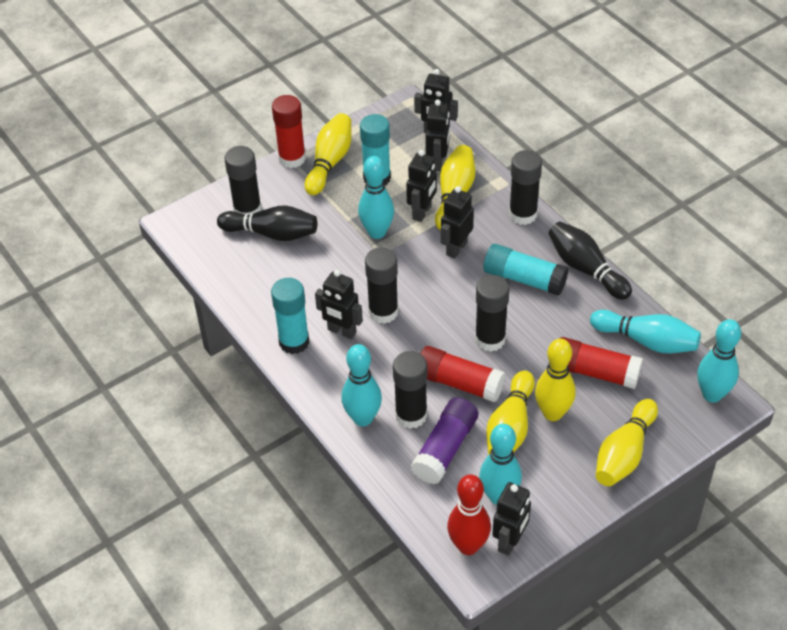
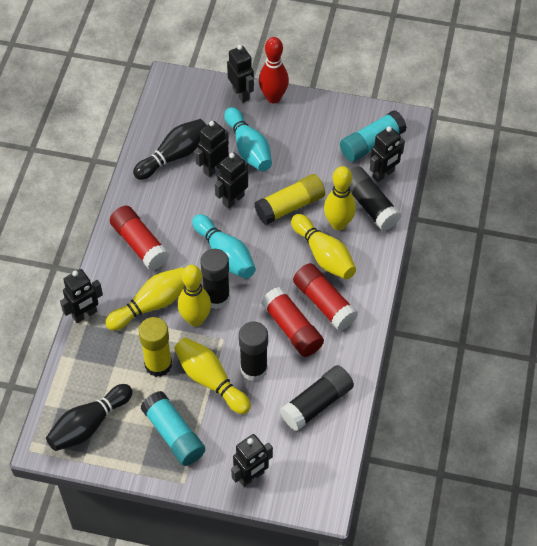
black glue stick: [225,146,262,215] [365,248,399,324] [393,351,427,429] [475,275,509,352] [509,150,542,225] = 5 -> [200,249,230,309] [239,321,268,382] [280,365,354,431] [349,166,401,231] = 4
purple glue stick: [411,397,478,484] = 1 -> none = 0
turquoise bowling pin: [341,344,382,426] [358,156,394,239] [479,424,522,505] [590,310,701,354] [697,319,741,403] = 5 -> [192,214,256,279] [224,107,272,171] = 2
turquoise glue stick: [271,278,309,354] [360,114,391,185] [483,244,568,296] = 3 -> [141,391,205,466] [340,110,407,162] = 2
yellow glue stick: none = 0 -> [139,317,172,377] [254,174,325,225] = 2

